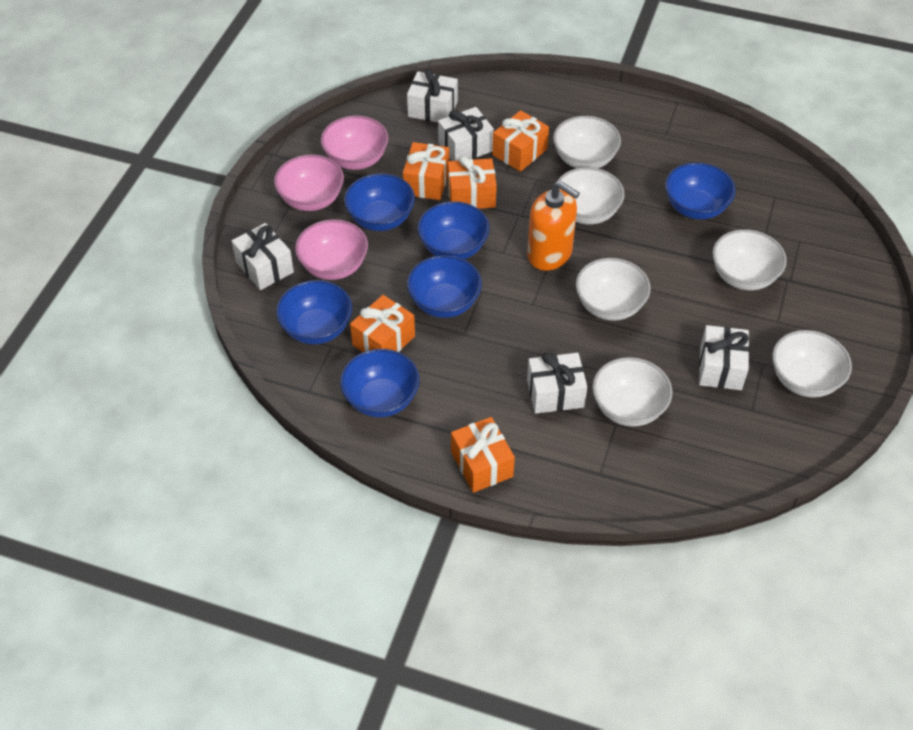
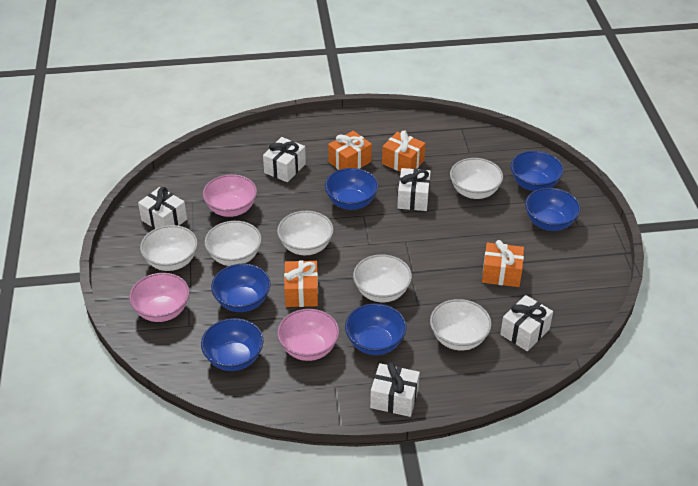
orange gift: [350,295,415,352] [403,142,449,200] [448,156,497,209] [451,417,515,493] [492,110,549,172] = 5 -> [284,260,318,307] [328,131,372,170] [382,131,426,172] [482,240,524,287] = 4
orange soap dispenser: [527,181,580,271] = 1 -> none = 0

